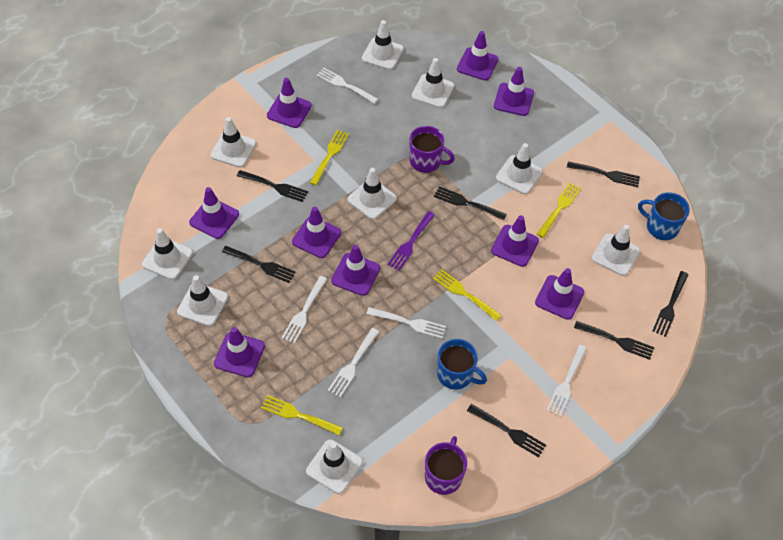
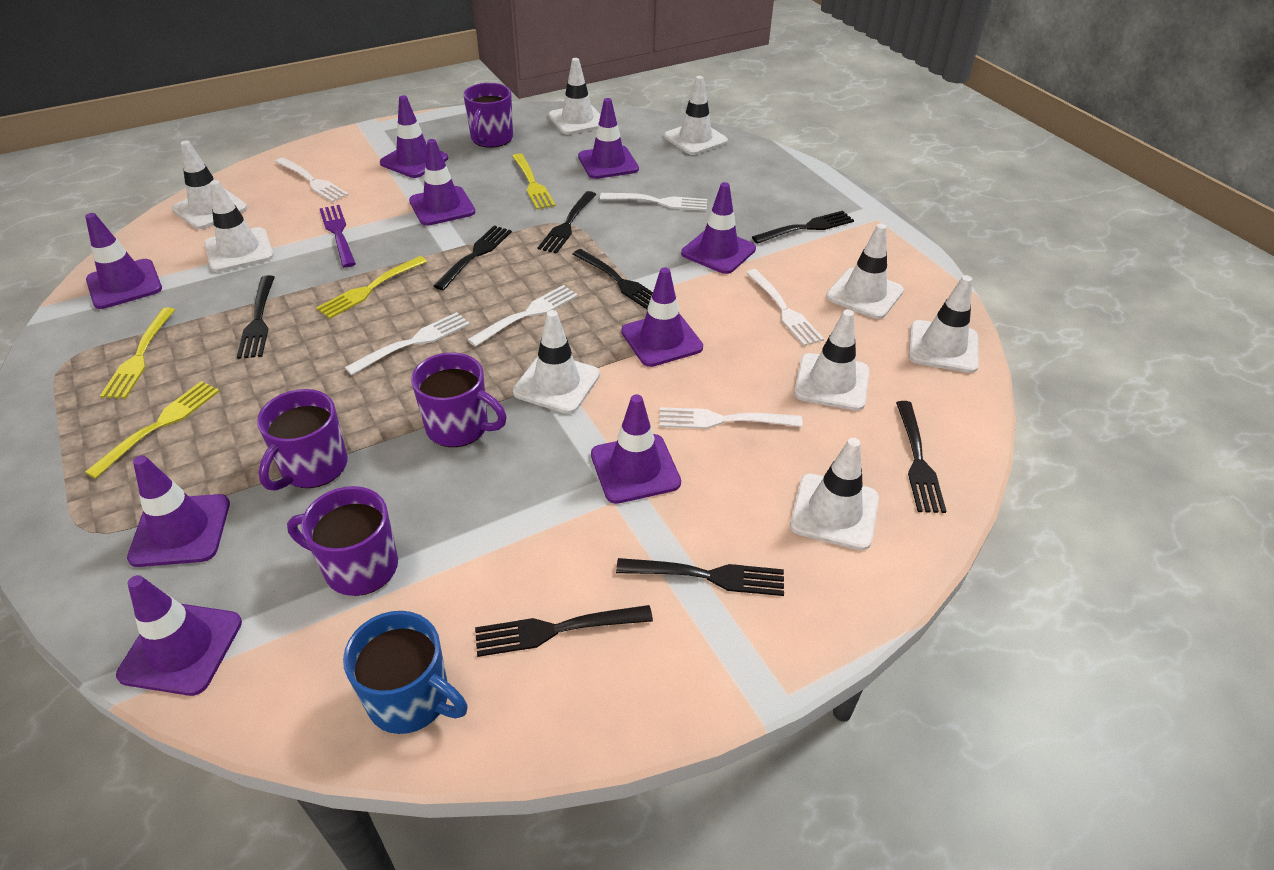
black fork: [222,246,296,283] [237,170,308,202] [434,186,507,220] [467,404,546,457] [567,161,640,187] [574,321,654,360] [652,271,689,337] = 7 -> [237,275,275,359] [434,226,512,290] [475,605,653,657] [538,191,597,254] [572,249,653,309] [616,558,784,596] [752,211,854,244] [896,401,946,513] = 8
blue mug: [437,339,487,390] [638,192,690,240] = 2 -> [343,611,467,734] = 1
purple mug: [410,126,455,173] [425,436,467,495] = 2 -> [257,389,348,491] [287,486,398,596] [411,352,507,447] [463,83,513,148] = 4
white fork: [282,276,327,344] [316,68,378,104] [328,328,379,398] [366,307,446,339] [546,345,587,417] = 5 -> [275,157,349,202] [345,312,470,375] [467,285,578,347] [600,193,708,211] [659,407,803,429] [746,269,824,346] = 6

